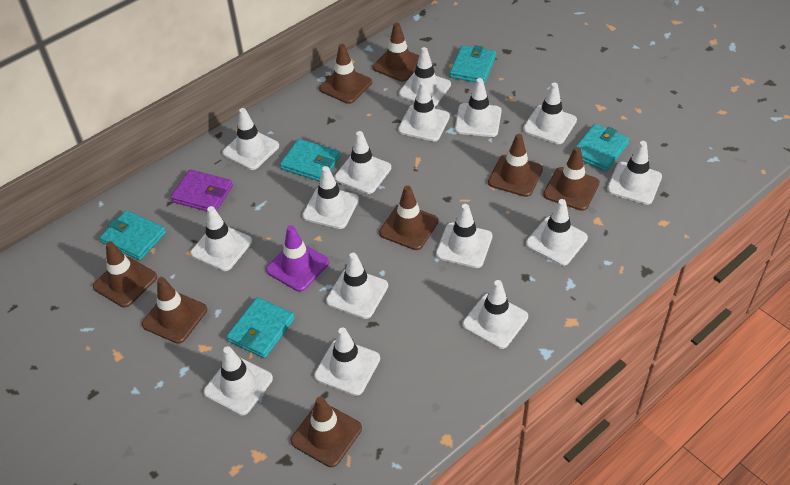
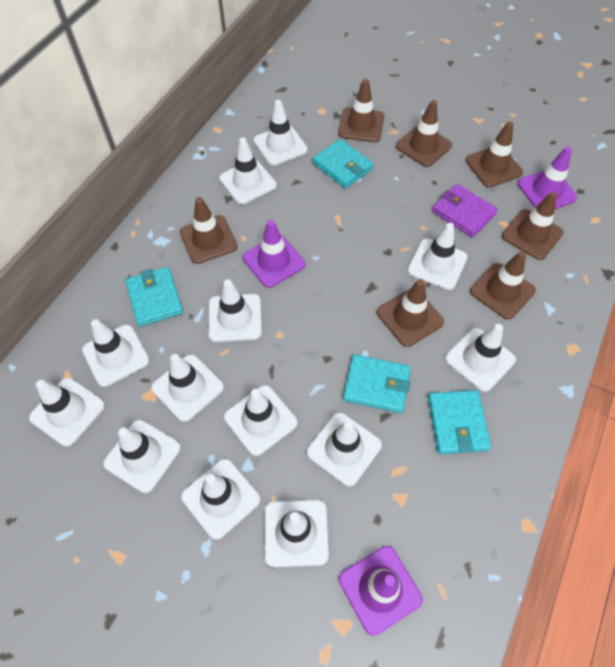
brown traffic cone: [93,241,157,307] [142,277,207,344] [291,396,362,467] [319,44,372,104] [373,22,419,82] [379,185,439,250] [488,134,543,197] [543,147,600,211] = 8 -> [180,197,237,264] [338,79,384,142] [377,279,444,347] [396,100,452,167] [465,121,523,187] [470,251,536,320] [502,192,563,260] = 7
purple traffic cone: [266,225,329,292] = 1 -> [243,220,305,288] [339,546,423,636] [517,147,577,209] = 3
turquoise wallet: [100,210,166,260] [226,297,295,358] [280,139,340,182] [450,45,496,84] [572,124,629,172] = 5 -> [125,267,183,327] [313,139,373,188] [343,354,411,413] [428,390,491,454] = 4
white traffic cone: [190,206,252,271] [203,346,273,416] [222,108,279,170] [302,166,359,229] [314,328,380,396] [326,253,388,319] [334,131,391,194] [398,81,450,142] [399,47,451,107] [436,204,492,268] [455,78,502,137] [462,280,528,349] [523,83,577,144] [526,199,588,266] [607,141,662,205] = 15 -> [29,378,105,447] [82,319,149,387] [103,420,181,493] [152,354,224,422] [181,459,260,540] [209,280,262,342] [219,137,277,205] [224,385,297,456] [254,100,308,166] [265,500,329,567] [307,413,382,487] [407,223,468,290] [445,324,516,392] = 13

